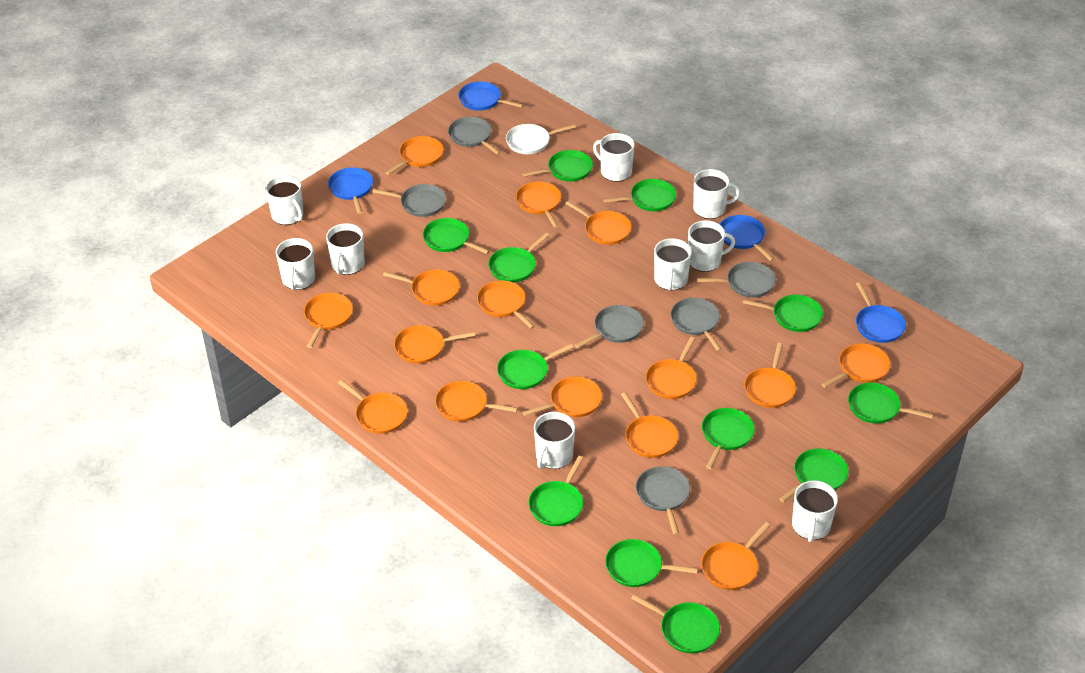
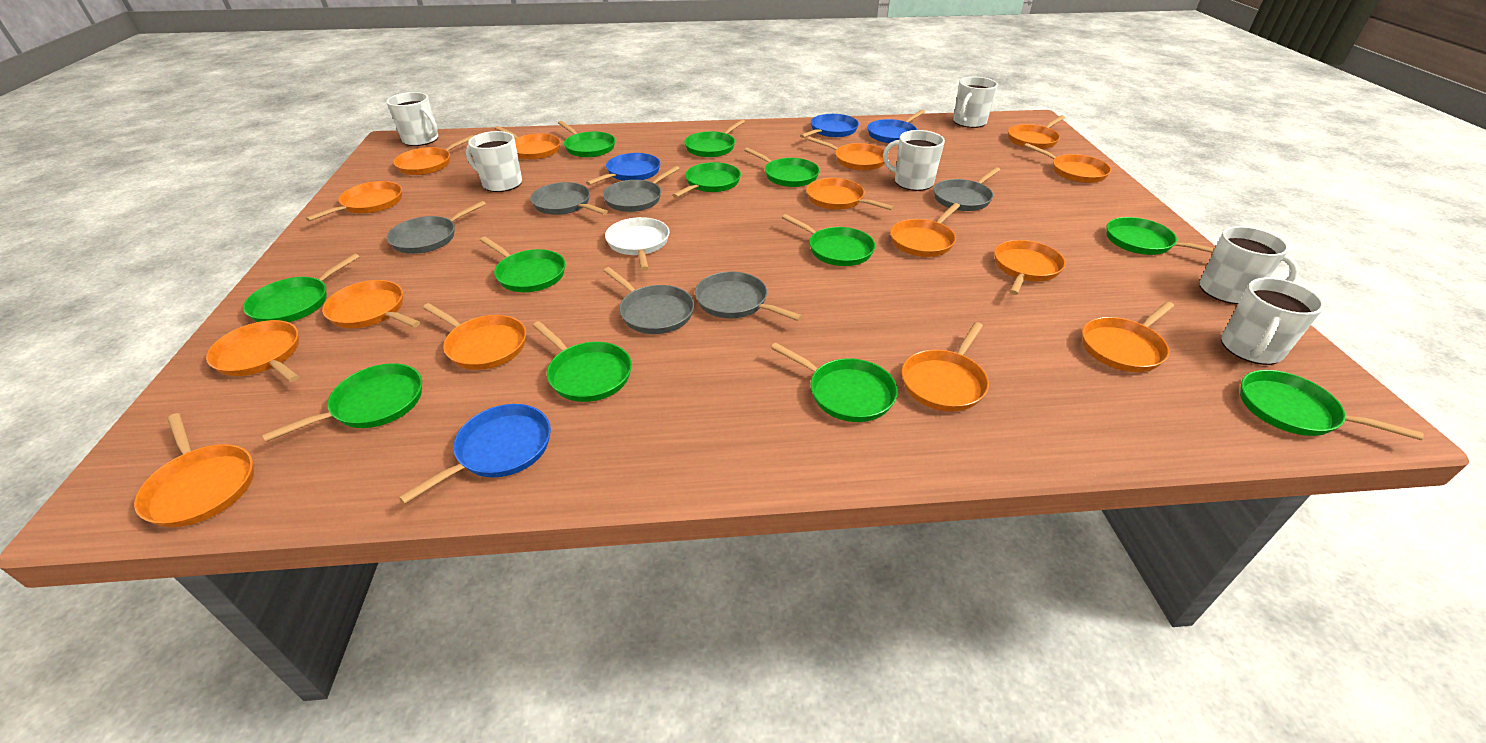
white mug: [265,175,304,225] [276,238,315,290] [326,223,365,275] [534,412,575,469] [593,133,635,182] [654,238,692,291] [688,220,735,272] [693,169,740,219] [792,480,838,542] = 9 -> [386,92,438,146] [466,131,522,192] [883,130,945,191] [953,77,998,128] [1199,226,1299,304] [1221,277,1324,365] = 6

